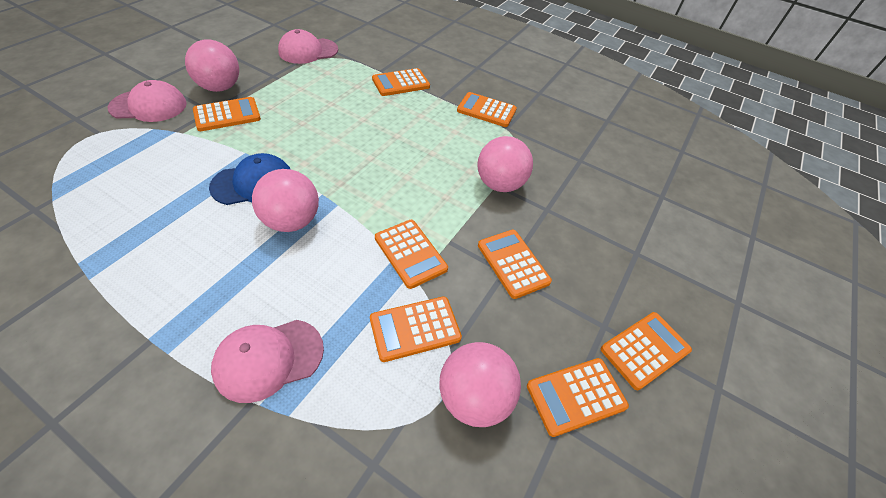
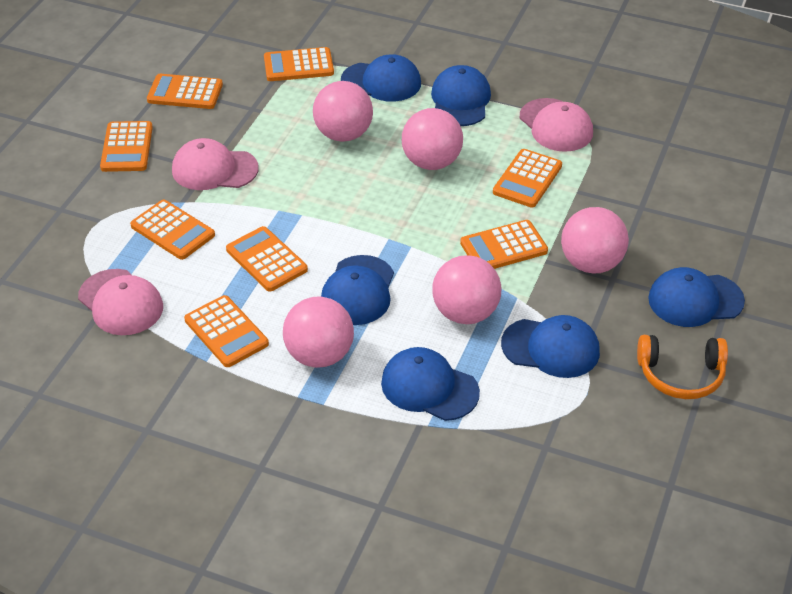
blue cap: [209,153,290,205] = 1 -> [321,255,394,325] [341,54,421,102] [381,347,480,421] [431,65,491,126] [501,315,600,378] [648,267,745,327] = 6
orange headphones: none = 0 -> [637,335,728,399] = 1
pink ball: [185,39,239,92] [252,169,319,232] [439,342,521,427] [477,136,533,192] = 4 -> [283,297,354,368] [313,81,373,142] [402,108,463,170] [432,255,501,324] [561,207,629,274] = 5

